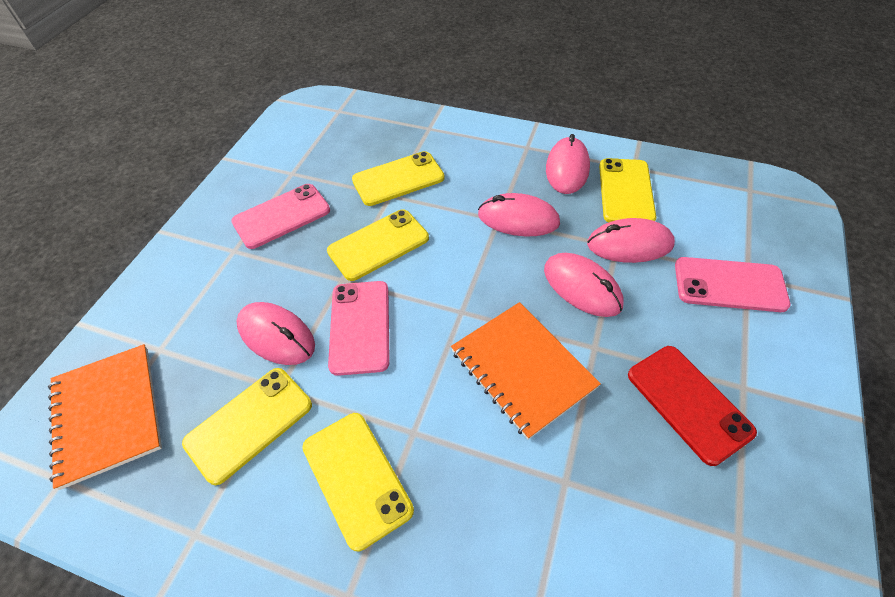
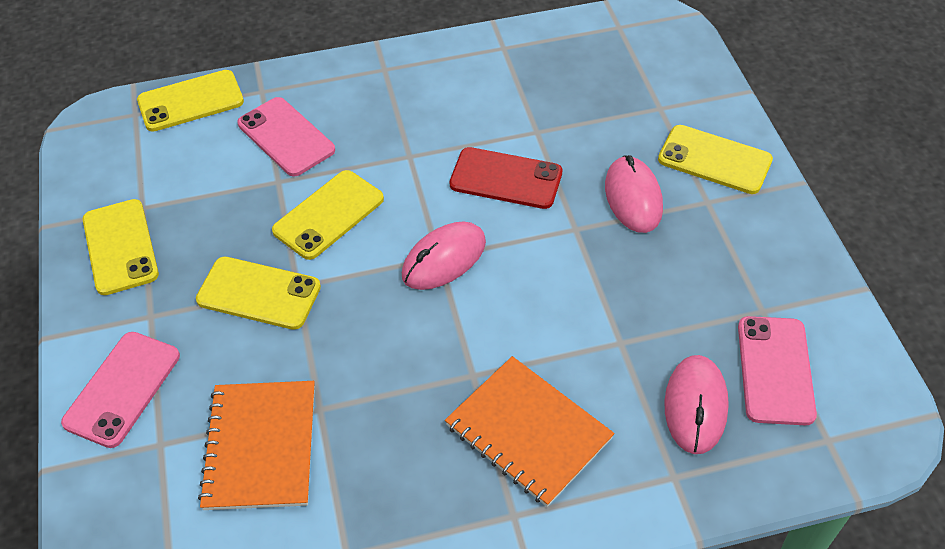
pink mouse: [236,302,315,365] [478,193,560,236] [544,253,623,317] [546,134,590,194] [587,218,675,263] = 5 -> [402,221,486,290] [605,155,663,233] [664,355,729,454] = 3

